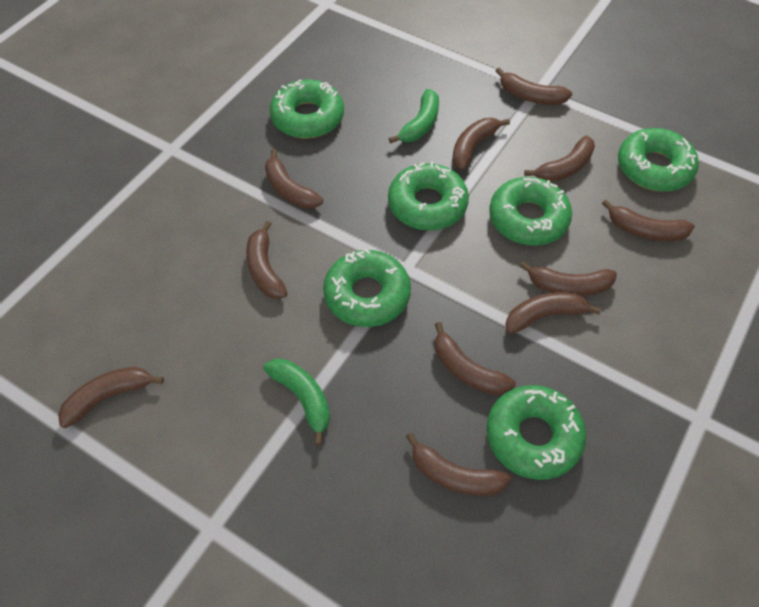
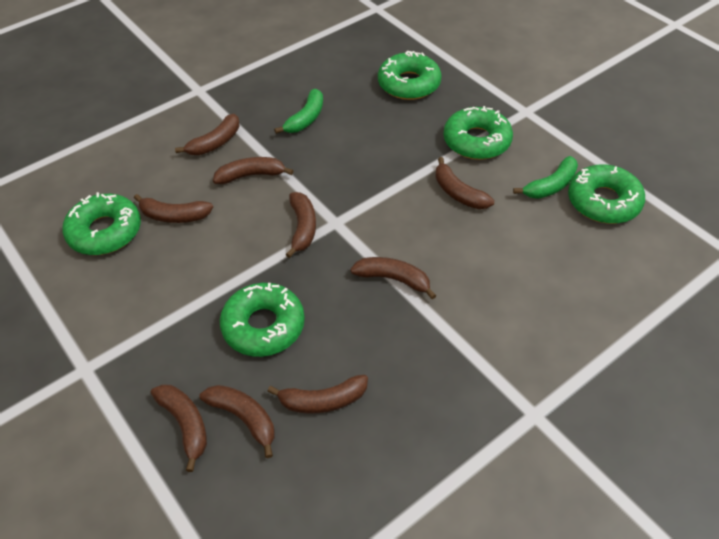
brown banana: [58,367,164,428] [246,221,287,299] [265,149,323,209] [406,433,511,496] [435,322,516,395] [452,118,510,171] [496,67,572,105] [505,292,601,334] [519,262,617,296] [524,136,595,182] [602,200,695,241] = 11 -> [134,194,213,223] [151,384,207,472] [175,114,239,155] [199,385,275,458] [213,157,293,184] [267,375,368,414] [285,192,316,258] [350,257,436,299] [435,157,494,209] = 9
green donut: [270,79,344,138] [323,249,411,327] [388,161,469,231] [486,385,586,480] [489,177,572,245] [618,128,699,192] = 6 -> [62,192,141,255] [220,283,305,357] [378,51,441,100] [443,106,513,160] [568,165,645,224] = 5

